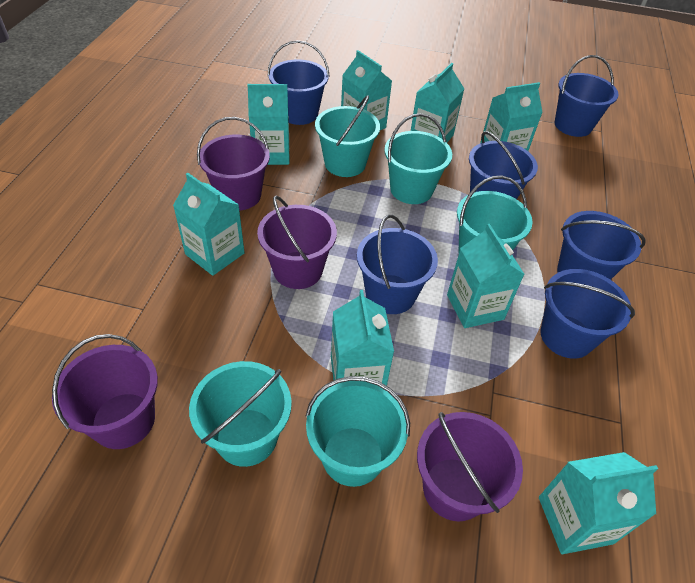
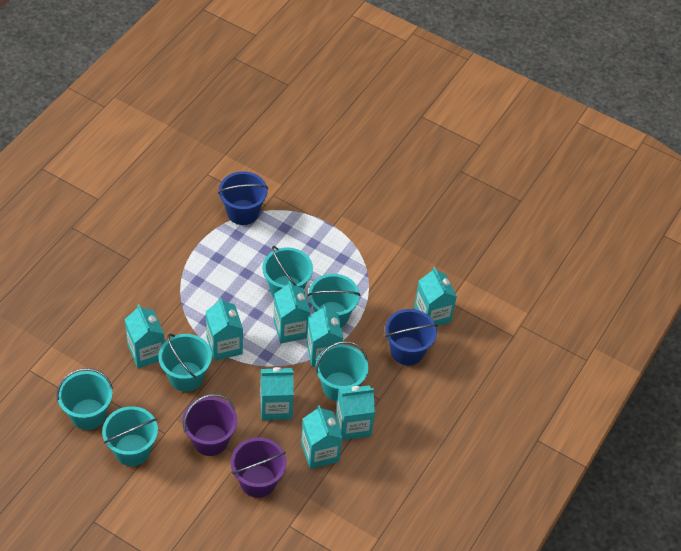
blue bucket: [268,40,330,125] [357,215,438,314] [469,131,538,199] [540,269,635,359] [555,55,618,137] [557,211,646,280] = 6 -> [218,171,268,225] [385,309,438,365] = 2
purple bucket: [52,334,158,449] [197,117,270,210] [257,196,337,289] [417,412,523,521] = 4 -> [182,394,237,456] [231,437,287,498] = 2
turquoise bucket: [189,361,292,467] [305,376,410,487] [315,95,380,177] [384,113,452,204] [457,175,533,252] = 5 -> [56,368,113,430] [102,406,158,466] [158,333,212,392] [262,246,313,297] [308,274,360,327] [315,341,368,402] = 6

